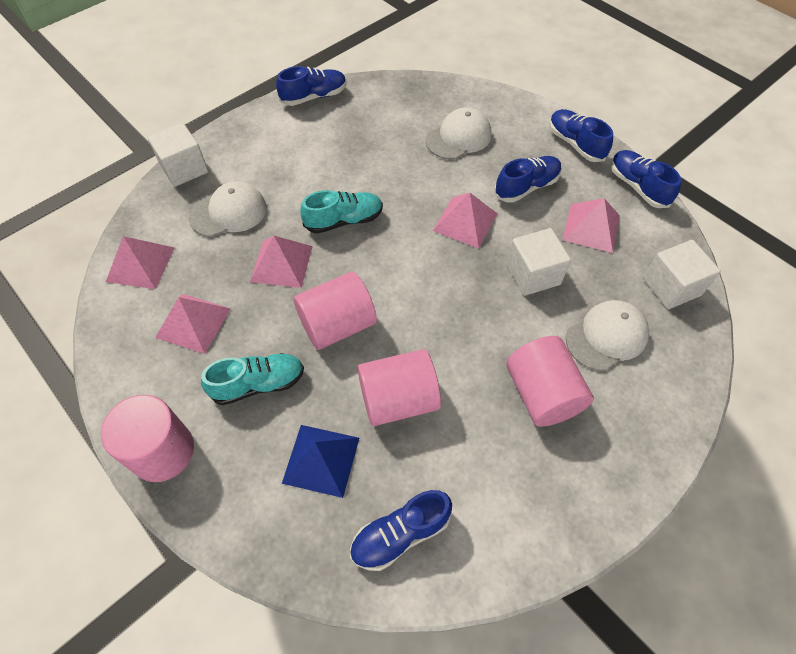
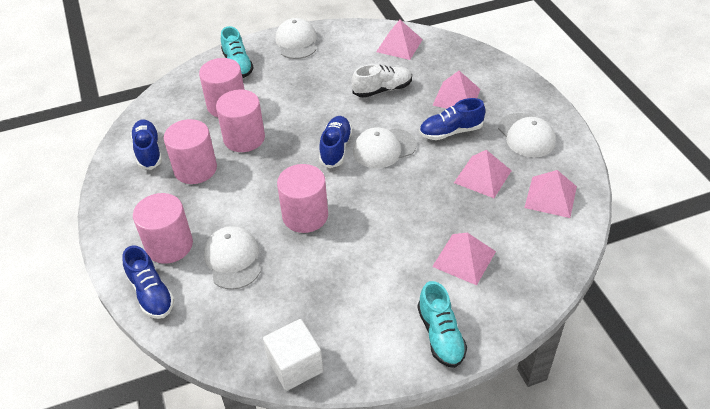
blue pyramid: [282,425,359,498] = 1 -> none = 0
blue shoe: [276,66,347,106] [350,490,452,571] [494,156,562,203] [549,109,613,162] [611,150,681,208] = 5 -> [122,245,175,319] [130,119,162,170] [319,116,352,168] [419,98,486,140] = 4
pink cylinder: [101,395,194,482] [293,272,377,350] [357,349,441,426] [506,336,594,427] = 4 -> [133,193,193,264] [164,119,217,184] [199,58,244,117] [216,90,265,152] [277,164,328,233] = 5
white cap: [189,182,267,237] [426,107,492,159] [566,300,649,371] = 3 -> [204,226,261,290] [275,18,317,59] [353,127,417,168] [498,113,556,157] = 4
white cube: [148,123,208,187] [506,228,571,296] [643,240,721,309] = 3 -> [263,319,324,391] = 1
white shoe: none = 0 -> [352,64,412,98] = 1

